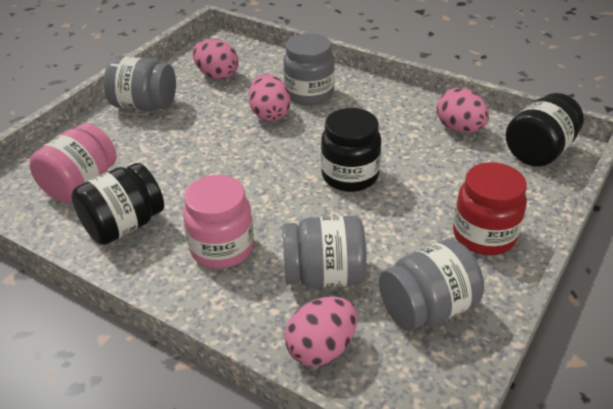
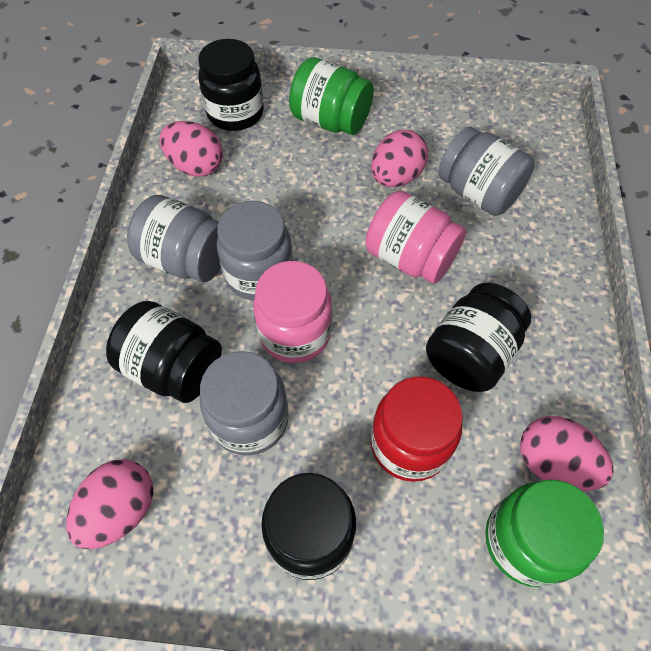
black jar: [71,163,164,245] [321,108,381,192] [506,93,584,167] = 3 -> [106,301,222,403] [198,39,264,131] [261,473,356,580] [426,283,531,392] = 4
green jar: none = 0 -> [289,57,374,135] [485,480,604,587] = 2

